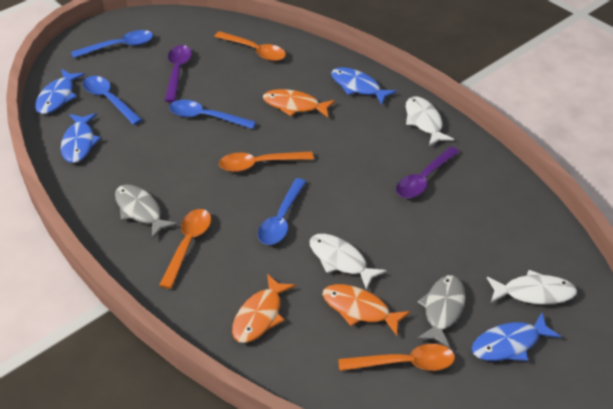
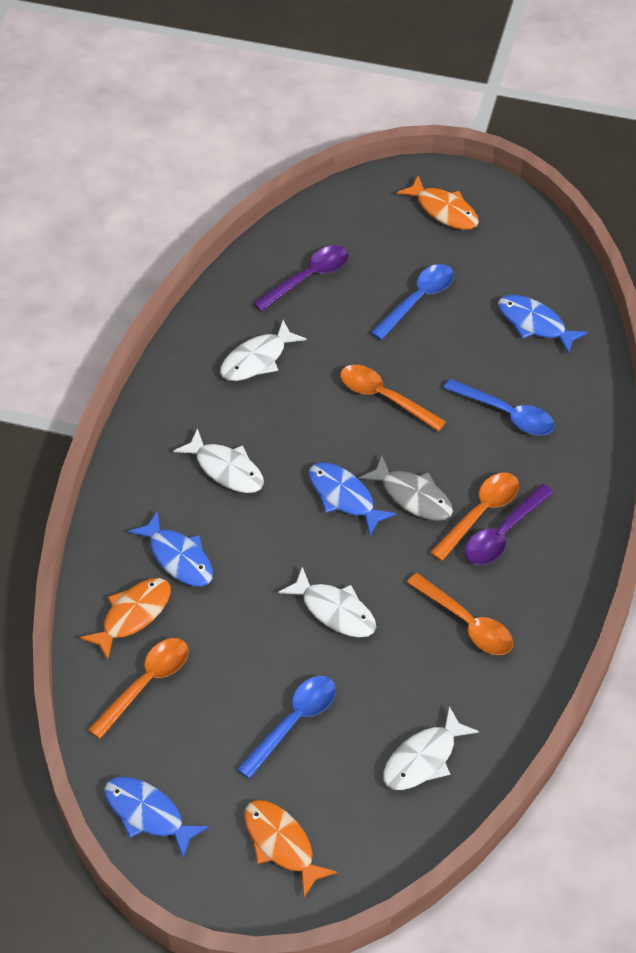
blue spoon: [71,30,153,58] [83,76,142,125] [169,100,256,129] [258,178,306,245] = 4 -> [237,676,336,779] [371,264,454,340] [443,379,555,435] = 3
grey fish: [115,184,178,239] [416,275,465,348] = 2 -> [359,455,453,521] = 1
white fish: [310,234,387,290] [406,96,454,146] [487,270,577,305] = 3 -> [173,428,264,493] [220,320,306,381] [278,567,376,637] [383,706,479,790] = 4

